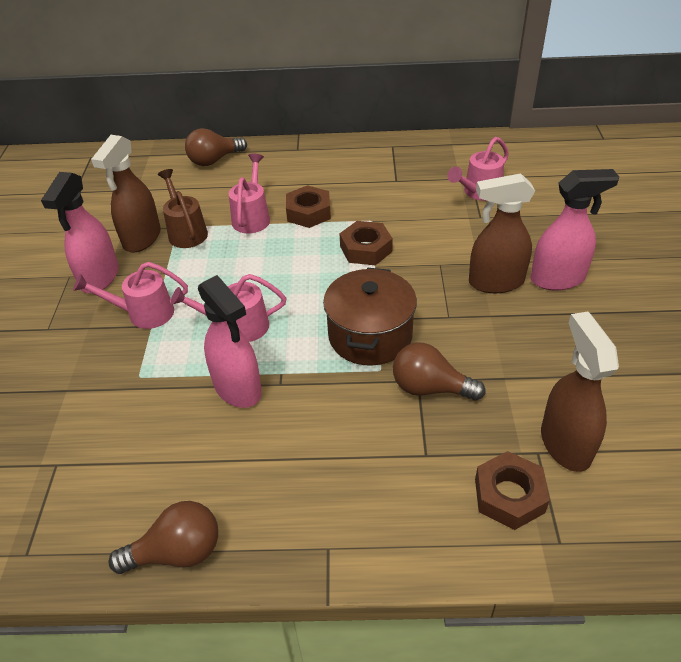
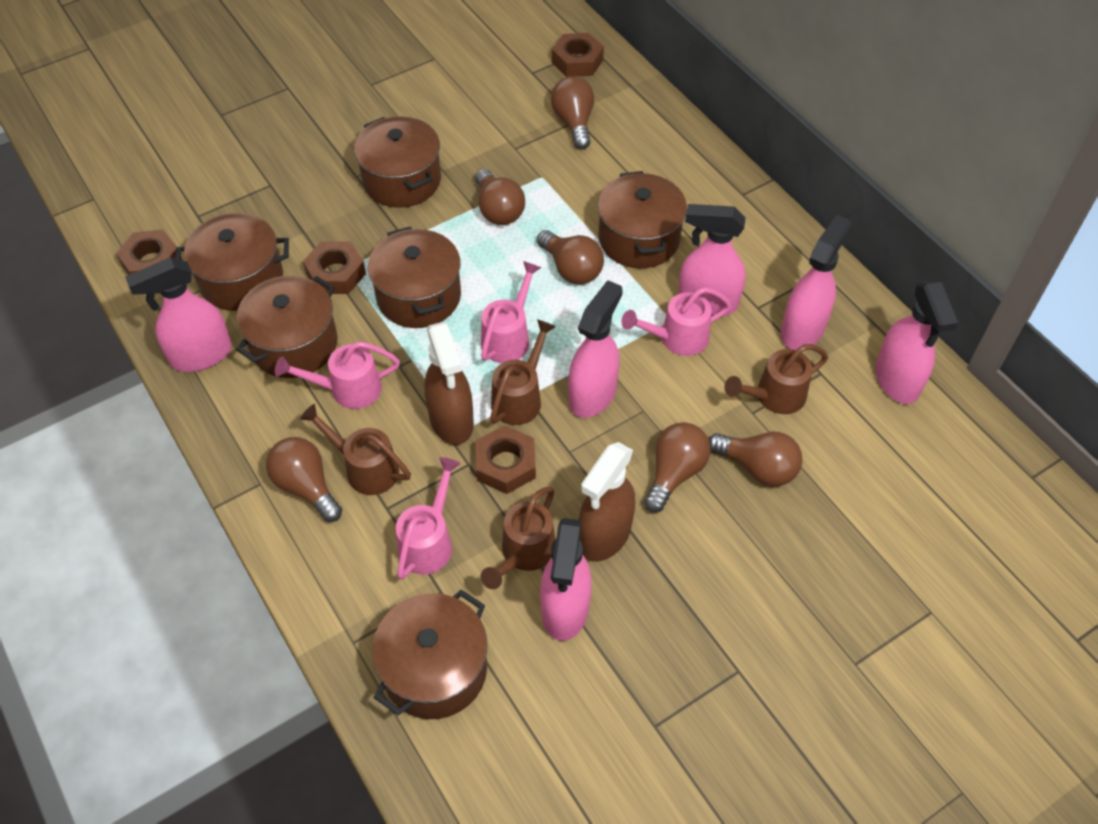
brown light bulb: [108,501,218,574] [185,128,247,166] [393,343,485,401] = 3 -> [266,437,342,522] [475,169,525,225] [537,230,604,284] [551,76,594,150] [644,422,711,513] [709,432,802,487] = 6
brown nut: [286,185,331,228] [340,221,393,265] [475,451,550,530] = 3 -> [116,230,182,275] [303,241,366,294] [475,425,536,494] [552,33,604,77] = 4
brown pot: [323,268,417,366] = 1 -> [176,213,289,311] [236,276,338,378] [354,116,441,208] [368,227,461,328] [372,590,488,719] [598,171,687,268] = 6
brown spray bottle: [91,135,161,253] [469,173,535,293] [541,311,619,472] = 3 -> [424,322,474,445] [579,442,635,562] = 2
brown watering can: [158,169,208,248] = 1 -> [300,404,411,495] [481,486,555,589] [490,320,556,425] [724,344,828,414] = 4
pink spray bottle: [41,172,119,294] [198,275,262,408] [530,169,619,290] = 3 -> [125,257,232,372] [540,518,592,641] [568,280,623,418] [678,204,746,317] [781,215,851,350] [875,281,958,404] = 6

